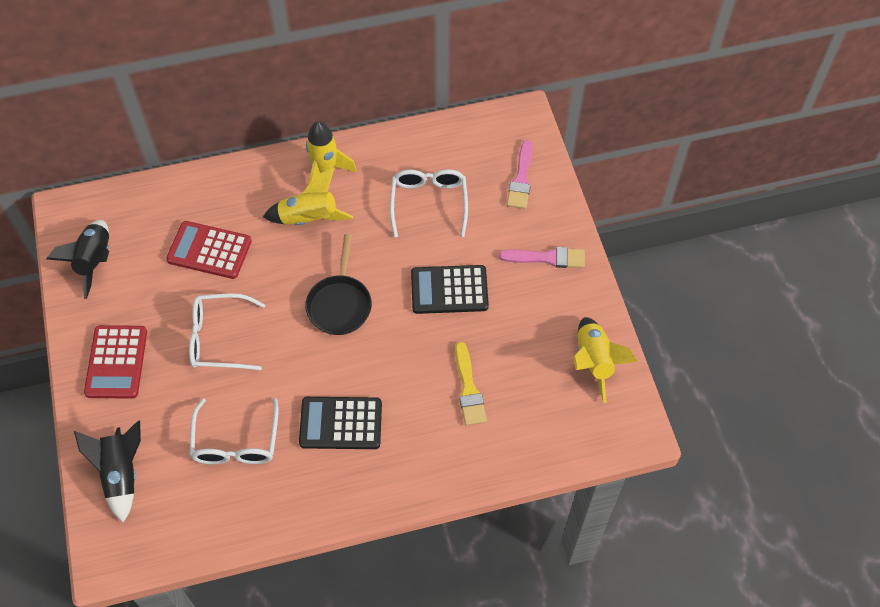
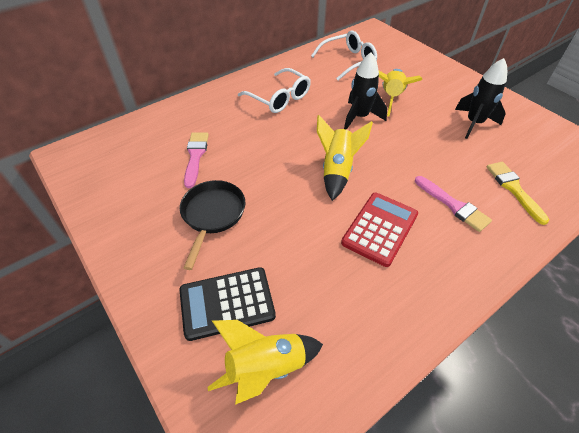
black calculator: [299,397,382,449] [411,265,489,314] = 2 -> [179,267,276,341] = 1
red calculator: [84,325,147,399] [166,221,252,279] = 2 -> [341,193,418,267] = 1
white glasses: [189,293,265,370] [189,398,279,464] [390,169,468,237] = 3 -> [238,68,311,113] [311,31,377,80] = 2

